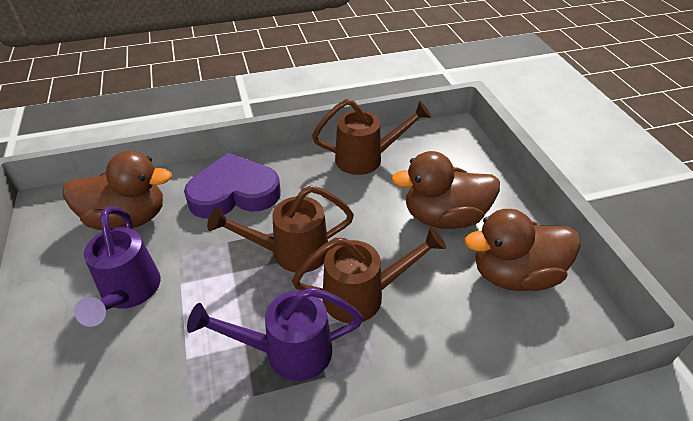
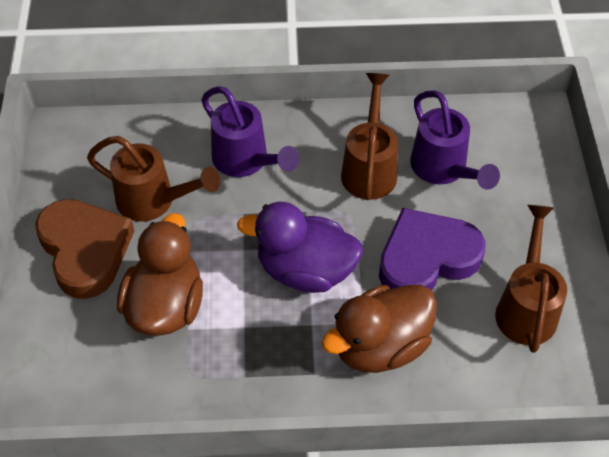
brown duck: [63,151,172,230] [391,151,500,229] [465,209,581,291] = 3 -> [117,213,203,336] [322,285,437,373] = 2
brown heart: none = 0 -> [35,199,134,299] = 1
purple duck: none = 0 -> [237,202,363,293] = 1

